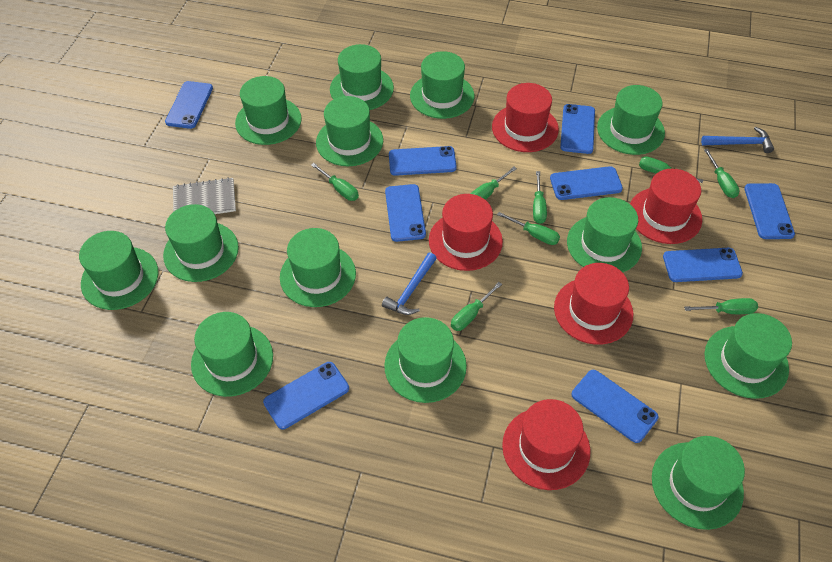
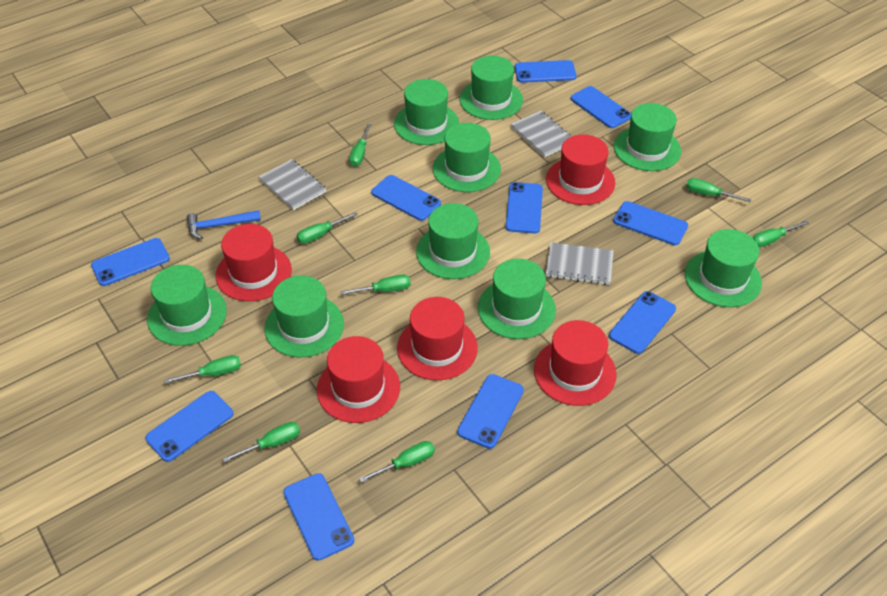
blue hammer: [382,253,437,315] [701,127,774,153] = 2 -> [187,210,261,239] = 1
blue phone: [165,81,213,129] [263,362,349,430] [385,184,426,242] [389,146,457,176] [550,166,623,200] [560,104,595,154] [571,370,659,443] [663,248,743,282] [744,183,795,239] = 9 -> [91,238,170,286] [145,391,233,462] [283,473,354,561] [371,175,441,221] [457,374,524,449] [506,182,543,234] [515,60,577,83] [571,86,631,128] [609,291,676,354] [613,201,688,245] = 10
green hat: [79,231,159,310] [163,204,239,282] [191,312,273,397] [235,76,302,145] [280,228,356,307] [316,96,383,166] [330,44,394,110] [384,317,467,403] [410,51,474,119] [567,197,642,273] [597,85,665,155] [652,436,745,530] [704,313,792,399] = 13 -> [147,265,227,346] [264,275,344,357] [394,79,459,145] [416,203,490,279] [433,123,501,192] [460,56,523,120] [478,259,556,339] [614,103,681,171] [685,229,762,307] = 9
grey notebook: [173,177,236,214] = 1 -> [259,159,326,210] [511,111,572,157] [546,242,613,285] = 3

